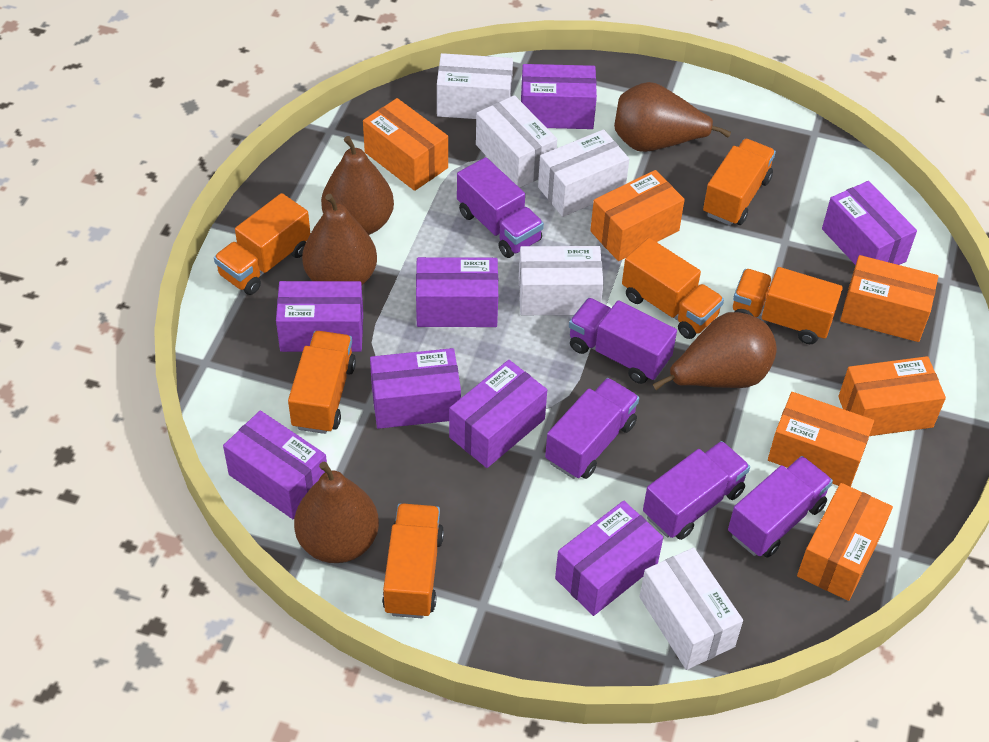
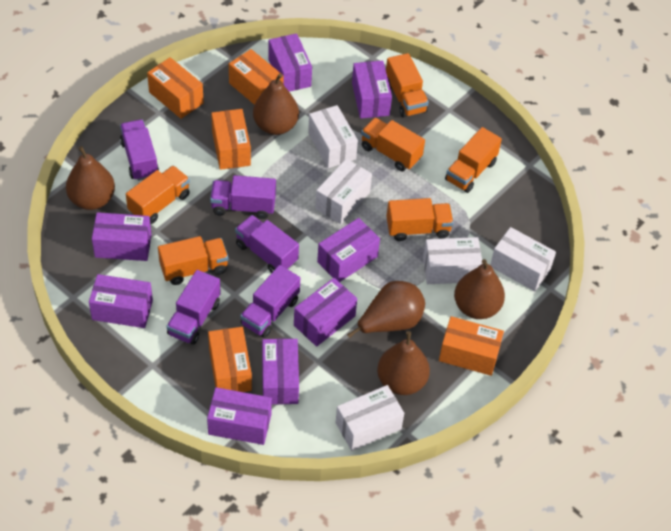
orange box: [363,98,448,191] [590,170,685,261] [768,392,874,487] [797,483,893,601] [838,356,946,436] [840,255,938,342] = 6 -> [147,57,204,119] [208,327,252,392] [211,109,251,170] [229,49,284,105] [439,316,504,376] = 5

